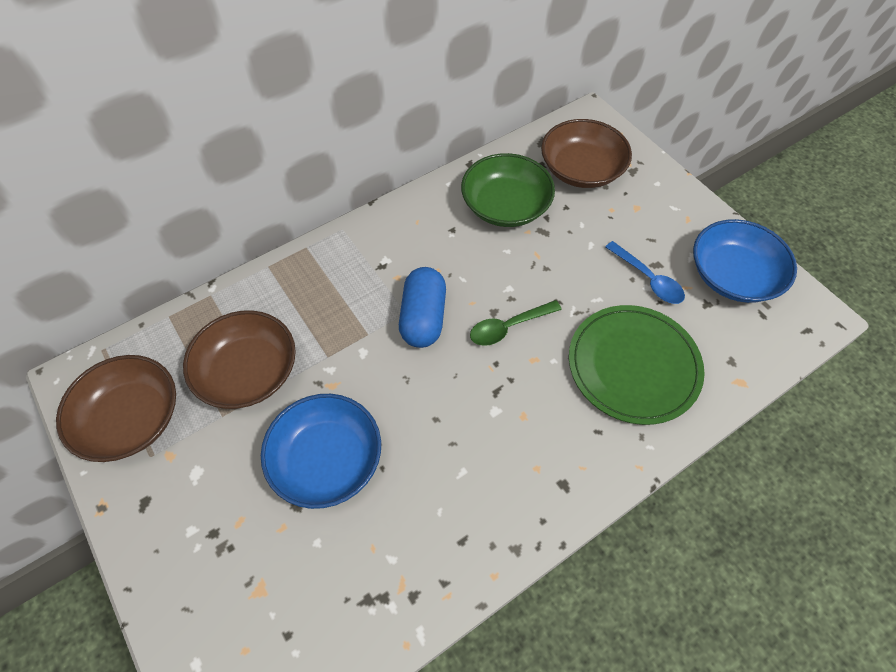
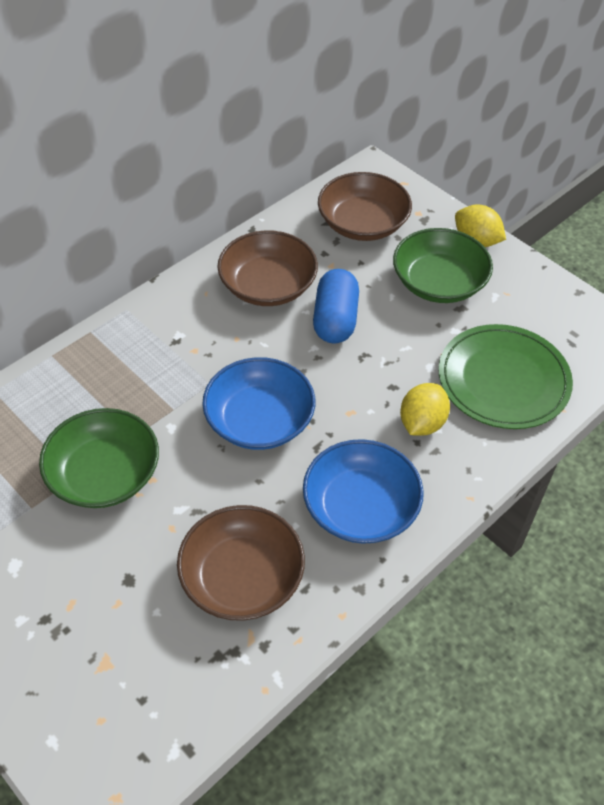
blue spoon: [605,241,685,304] = 1 -> none = 0
green bowl: [461,153,555,227] = 1 -> [39,408,159,508] [393,228,493,303] = 2
green spoon: [470,300,562,346] = 1 -> none = 0
yellow lemon: none = 0 -> [400,383,450,436] [455,204,506,247] = 2

